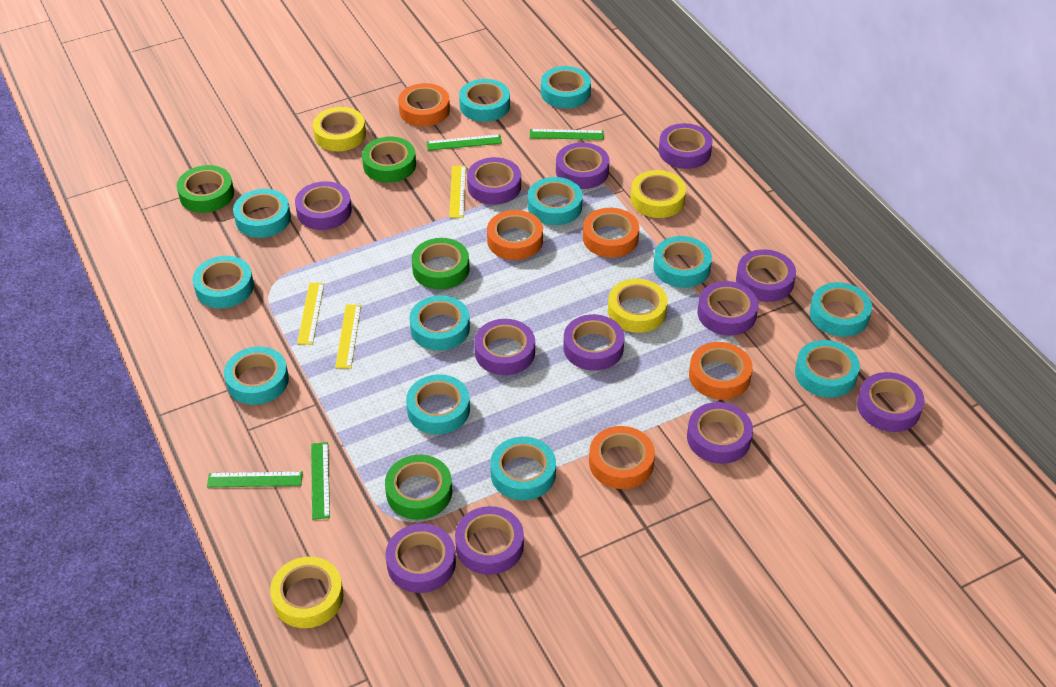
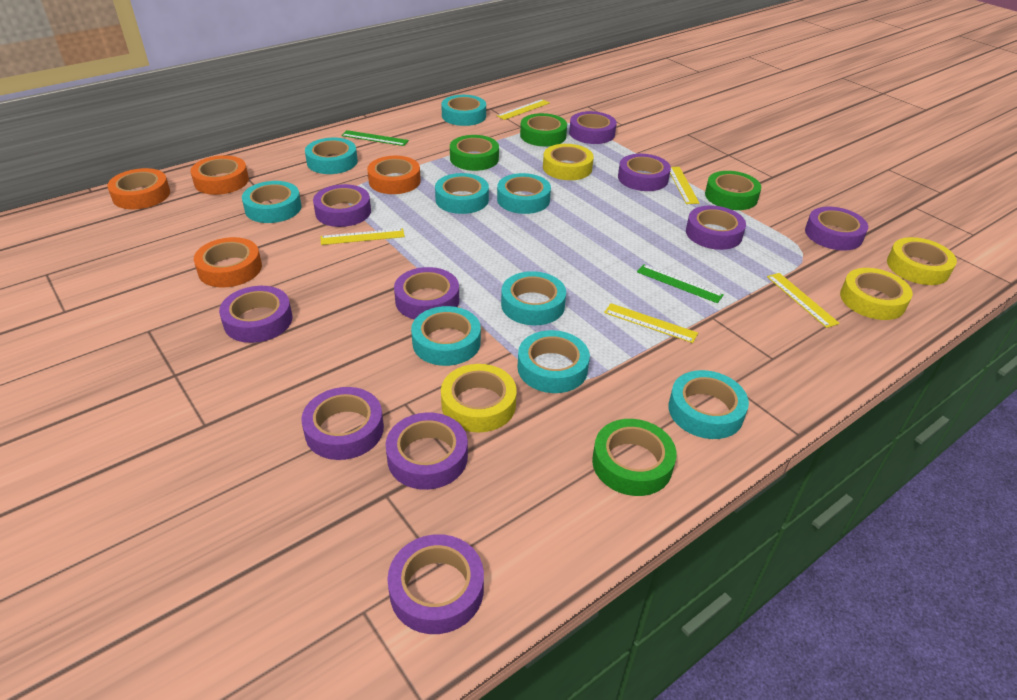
green ruler: [207,472,303,487] [311,442,330,520] [427,134,502,151] [530,129,604,140] = 4 -> [341,130,409,146] [637,264,724,303] = 2
orange tape: [398,83,450,127] [487,210,543,260] [583,208,639,258] [589,426,655,489] [689,342,753,400] = 5 -> [107,168,170,209] [190,155,249,195] [194,237,262,287] [367,156,421,194] = 4
purple tape: [295,181,352,230] [386,523,456,593] [455,506,524,575] [467,157,521,205] [474,319,535,375] [556,143,609,189] [563,314,624,371] [659,123,713,169] [687,402,753,464] [698,281,759,335] [736,249,796,302] [857,372,924,432] = 12 -> [219,286,293,343] [301,387,384,460] [313,184,371,227] [386,412,468,490] [387,534,484,634] [394,267,459,320] [569,111,617,144] [618,154,671,191] [686,205,746,250] [805,207,868,250] = 10
turquoise tape: [193,256,254,309] [224,346,289,405] [233,189,291,238] [406,374,470,434] [409,295,470,351] [459,79,510,122] [490,437,556,500] [528,177,583,225] [541,66,591,108] [653,236,712,288] [795,340,860,398] [810,282,872,337] = 12 -> [242,181,302,223] [305,138,358,174] [411,306,481,366] [435,173,489,214] [441,95,486,126] [497,173,551,214] [501,271,566,325] [518,330,590,393] [668,370,749,439] = 9
yellow ruler: [297,283,324,345] [335,305,361,369] [449,166,466,218] = 3 -> [320,228,405,245] [497,99,550,120] [604,303,698,343] [670,167,700,204] [767,273,840,328] = 5

